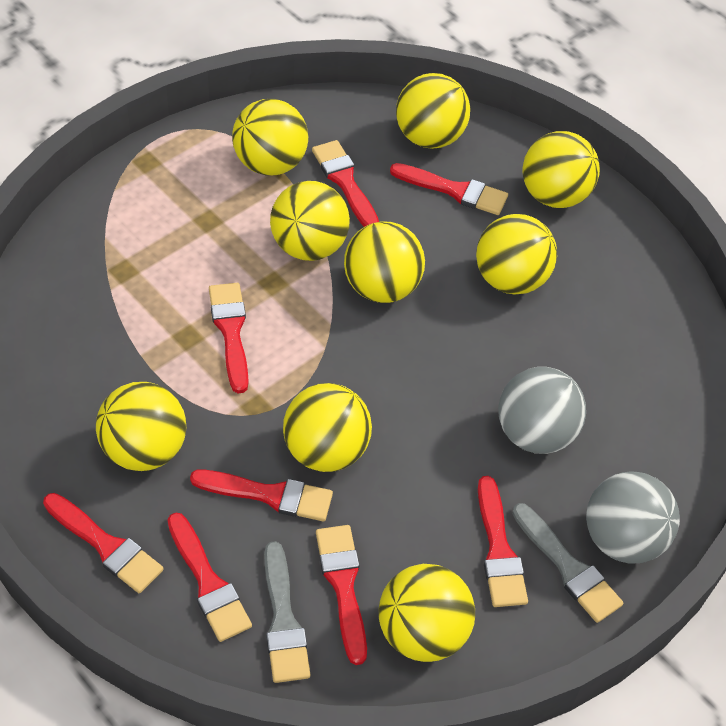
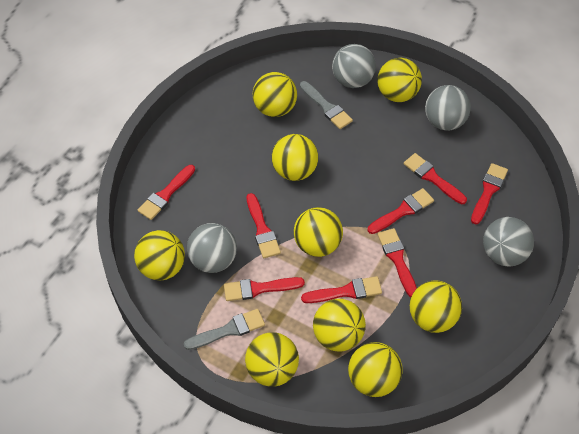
grey ball: [498,367,586,454] [586,471,680,563] = 2 -> [187,223,237,273] [332,44,376,88] [425,85,471,130] [483,217,534,267] = 4

